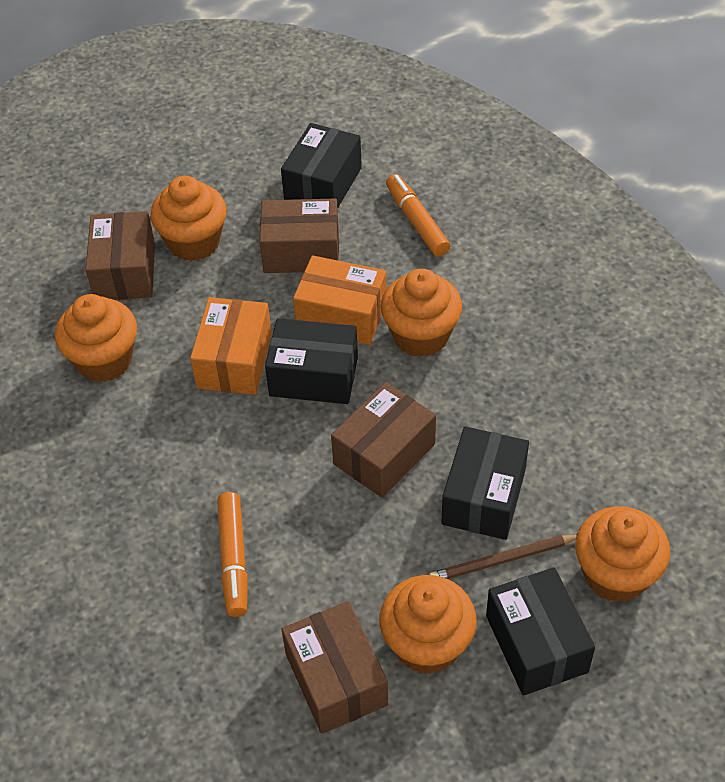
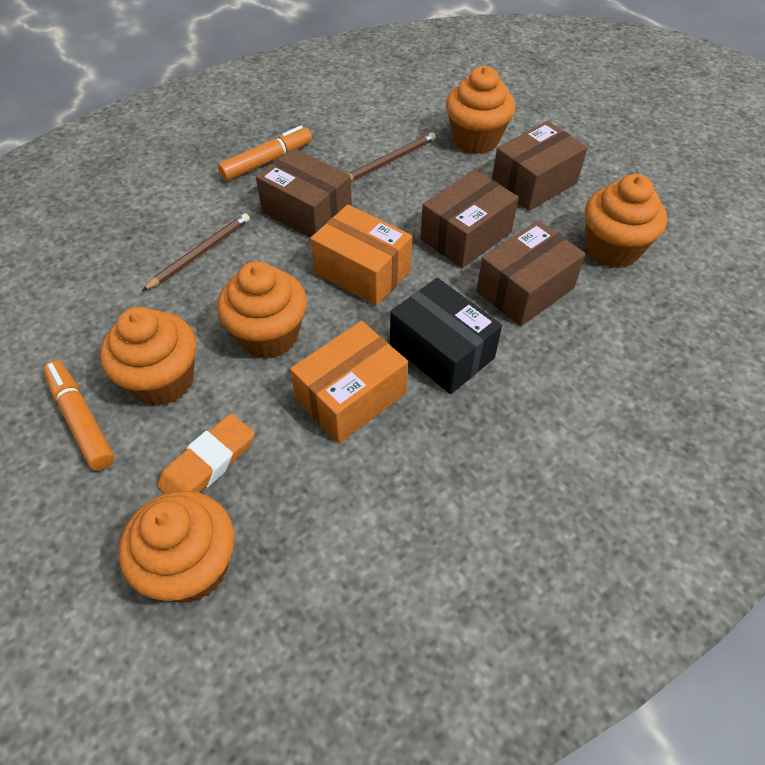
black box: [265,318,358,404] [281,123,362,209] [442,426,529,540] [486,567,595,695] = 4 -> [390,278,502,394] = 1
brown pencil: [429,535,577,579] = 1 -> [142,213,250,291] [348,132,436,181] = 2
orange eraser: none = 0 -> [157,414,254,494] = 1

